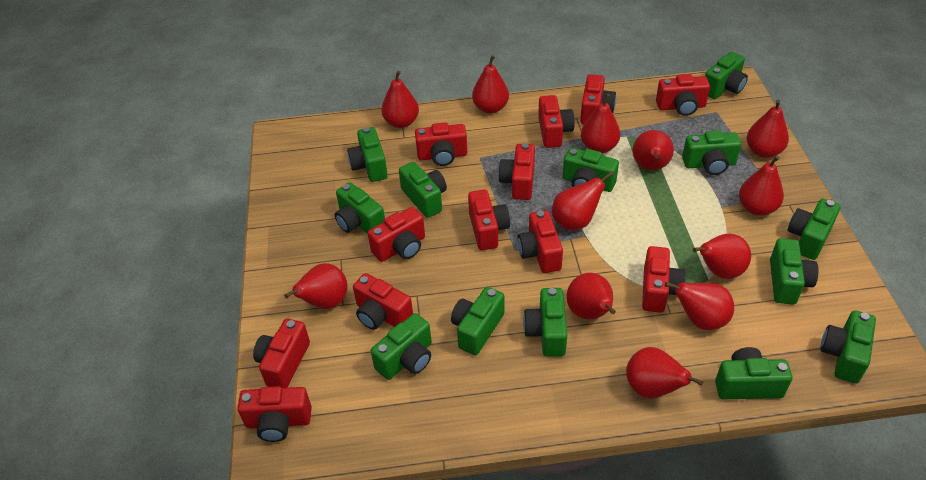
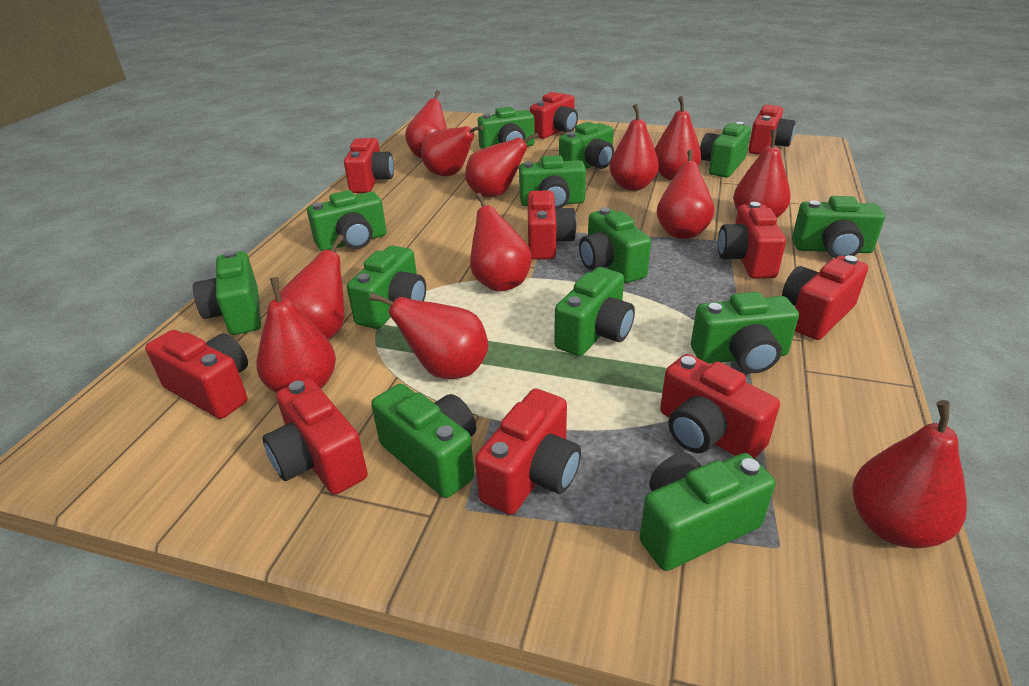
red camera: [237,386,312,442] [253,319,310,388] [353,273,413,330] [368,207,425,262] [415,122,467,166] [468,190,510,250] [498,143,535,200] [517,210,563,273] [538,95,575,148] [580,74,616,124] [642,246,686,313] [656,74,710,116] = 12 -> [145,330,248,419] [263,378,368,495] [344,138,394,193] [475,389,581,515] [528,190,577,260] [530,92,578,139] [660,354,780,459] [718,202,786,278] [748,104,796,155] [782,255,868,340] = 10

